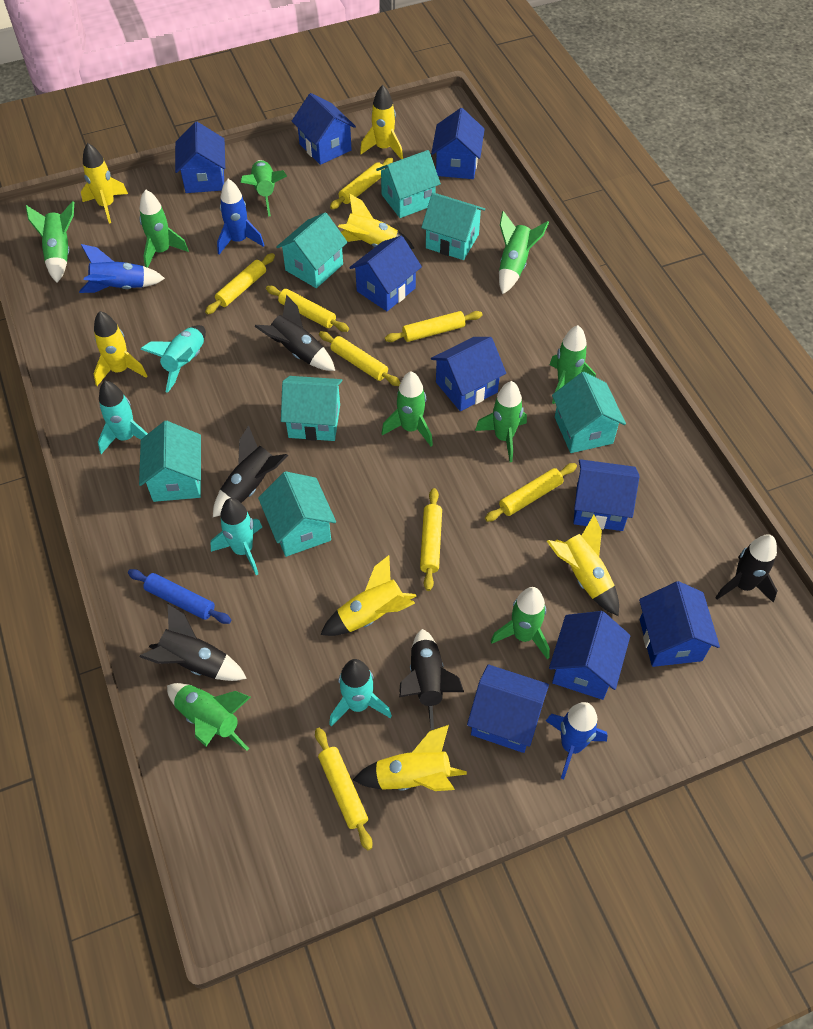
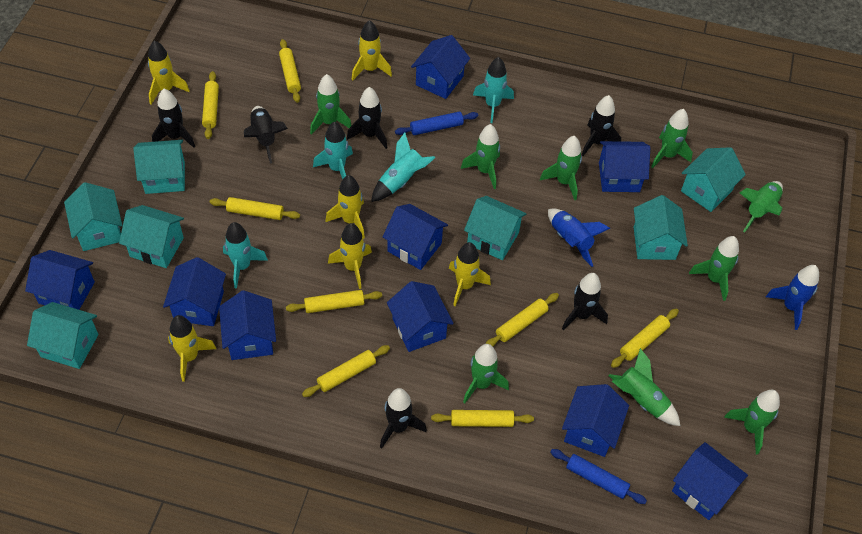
black rocket: [140,604,247,681] [213,425,288,517] [254,295,335,371] [399,629,464,730] [715,534,777,603] = 5 -> [152,89,195,148] [244,106,288,164] [347,87,387,149] [380,388,427,449] [562,273,608,331] [582,95,621,156] = 6
blue rocket: [79,244,165,293] [217,179,264,255] [546,702,607,779] = 3 -> [548,208,610,267] [766,265,819,330] = 2
blue rolling pin: [128,569,231,624] = 1 -> [395,112,478,135] [550,449,647,504] = 2
yellow rocket: [81,143,128,224] [94,311,147,386] [320,555,416,636] [338,193,414,249] [353,725,467,791] [360,85,403,159] [547,515,619,616] = 7 -> [148,40,190,104] [168,315,216,382] [325,175,365,239] [328,223,372,289] [352,20,392,81] [449,242,491,307] = 6

